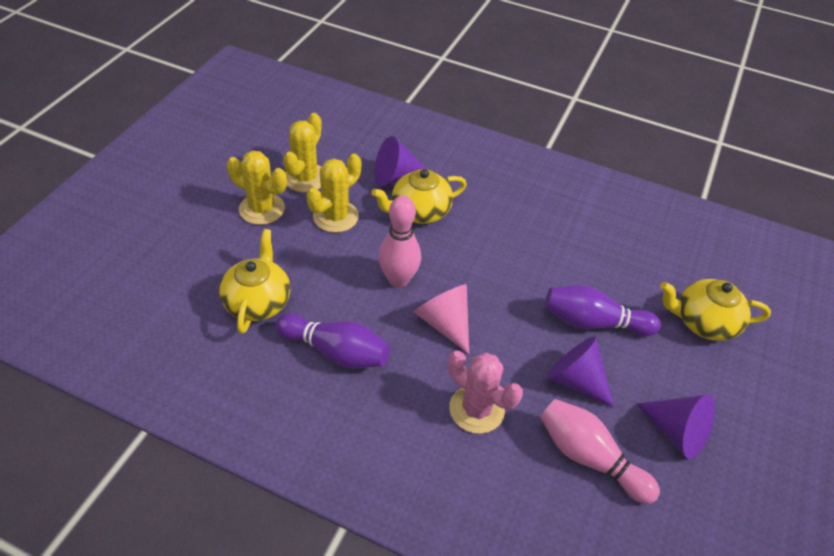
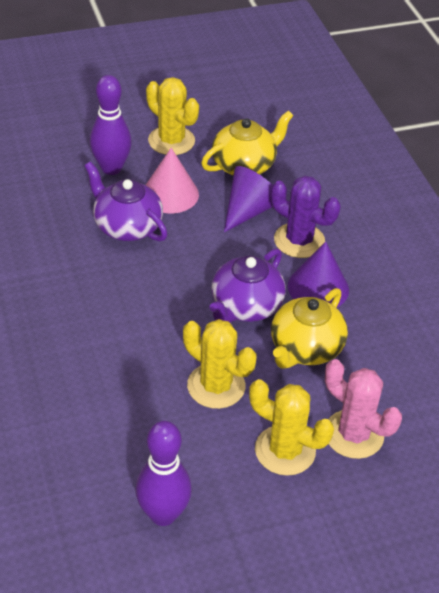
pink bowling pin: [378,196,421,288] [540,399,660,504] = 2 -> none = 0
purple cactus: none = 0 -> [271,176,341,258] = 1
purple cone: [375,136,427,186] [546,337,614,408] [636,395,715,459] = 3 -> [224,166,273,232] [288,242,349,308] = 2
purple teapot: none = 0 -> [85,162,168,241] [209,249,286,322] = 2
yellow teapot: [219,229,291,334] [371,169,467,224] [660,279,771,341] = 3 -> [201,111,293,175] [271,288,348,369] = 2

